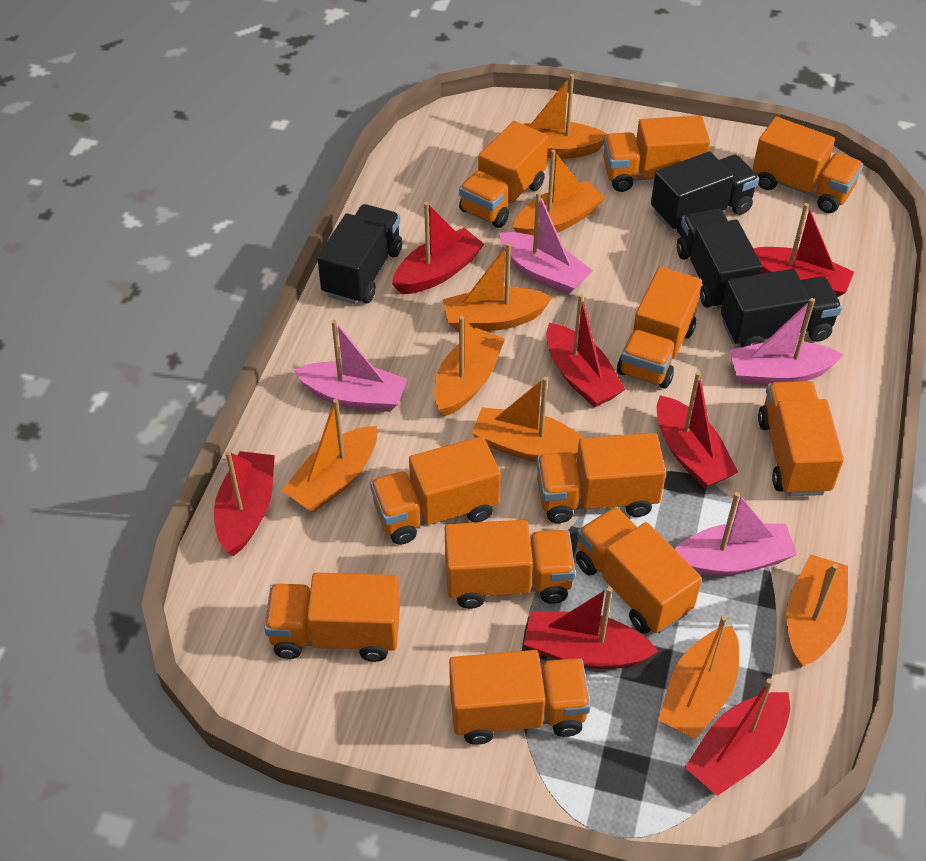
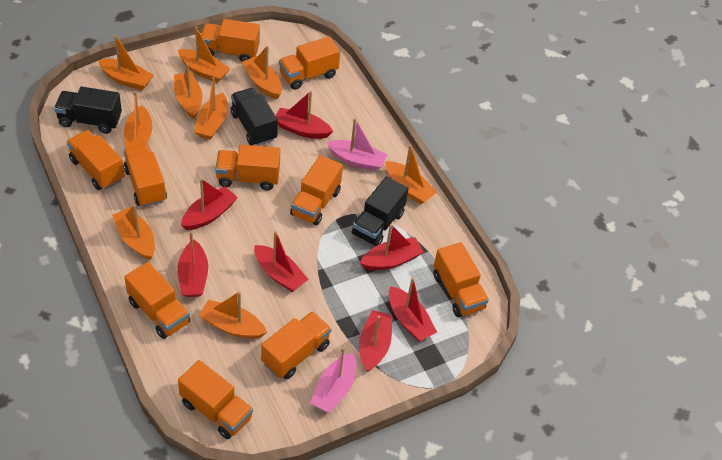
black truck: [317,204,402,304] [651,151,759,235] [677,209,762,310] [721,269,842,347] = 4 -> [54,86,122,134] [231,88,278,146] [352,176,409,247] = 3
orange boat: [282,399,377,512] [434,316,505,417] [443,243,553,332] [472,377,583,462] [513,150,605,236] [524,74,608,159] [658,616,739,739] [786,554,848,668] = 8 -> [98,35,154,90] [112,205,155,260] [124,91,152,148] [174,63,202,119] [178,26,230,83] [194,77,228,140] [199,291,267,339] [242,46,282,99] [386,145,437,204] = 9
orange truck: [264,573,400,662] [370,436,501,545] [445,520,575,609] [449,650,591,745] [459,121,548,228] [537,433,666,523] [576,507,702,634] [603,115,710,192] [617,267,702,389] [752,117,863,213] [758,381,844,496] = 11 -> [67,130,125,190] [124,144,167,207] [124,262,190,339] [178,360,253,439] [201,19,260,62] [215,145,281,191] [261,311,331,379] [279,37,340,90] [290,155,343,225] [434,242,489,317] = 10
pink boat: [293,320,407,412] [499,192,593,295] [675,492,797,576] [729,298,843,385] = 4 -> [310,347,356,413] [327,118,387,171] = 2

